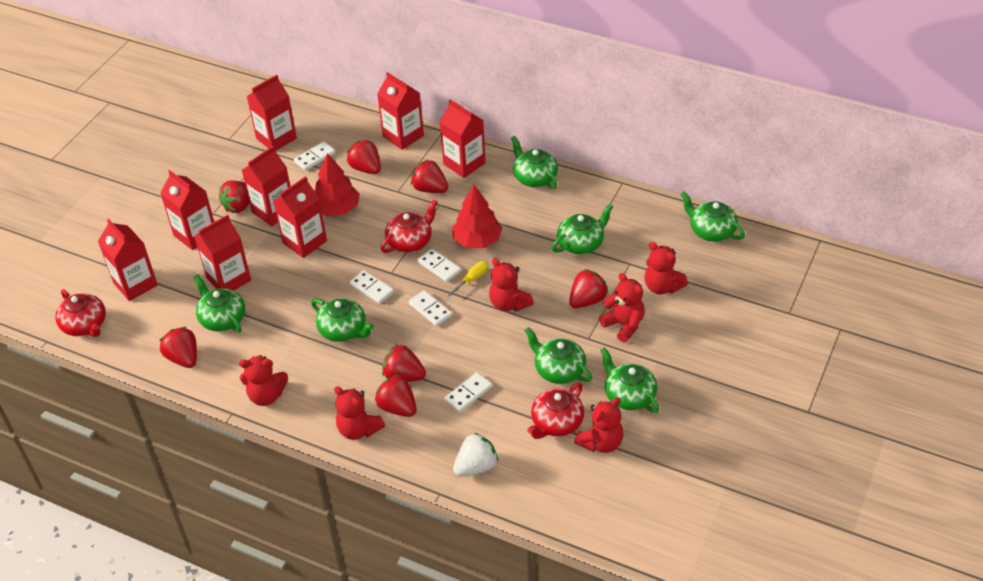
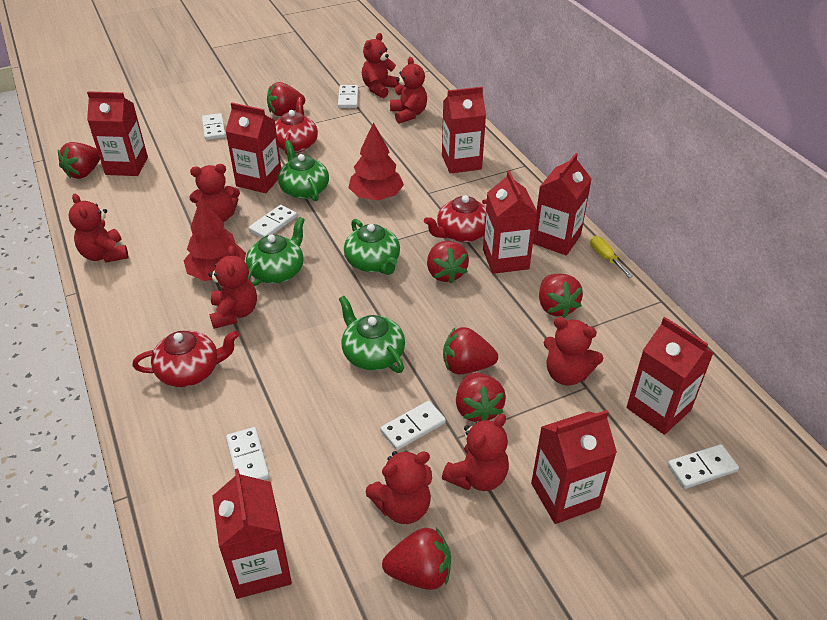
green teapot: [194,274,245,333] [311,298,374,342] [511,136,558,189] [524,327,592,384] [552,204,613,255] [600,347,659,413] [680,191,745,242] = 7 -> [246,217,305,286] [278,140,329,201] [339,296,405,373] [344,219,400,275] = 4
red teddy bear: [239,355,288,406] [334,386,385,440] [489,258,534,311] [574,397,623,453] [599,273,645,343] [644,242,688,294] = 6 -> [68,194,128,263] [189,164,240,222] [208,246,257,329] [362,33,399,98] [365,450,432,524] [390,57,427,124] [442,414,509,491] [544,317,603,385] = 8
white domino: [294,142,335,171] [350,270,394,304] [409,290,452,326] [418,249,461,282] [445,372,492,412] = 5 -> [202,113,226,140] [226,427,269,480] [249,205,297,238] [338,85,358,108] [380,401,446,450] [667,444,739,489] = 6
white strawberry: [453,433,498,476] = 1 -> none = 0

